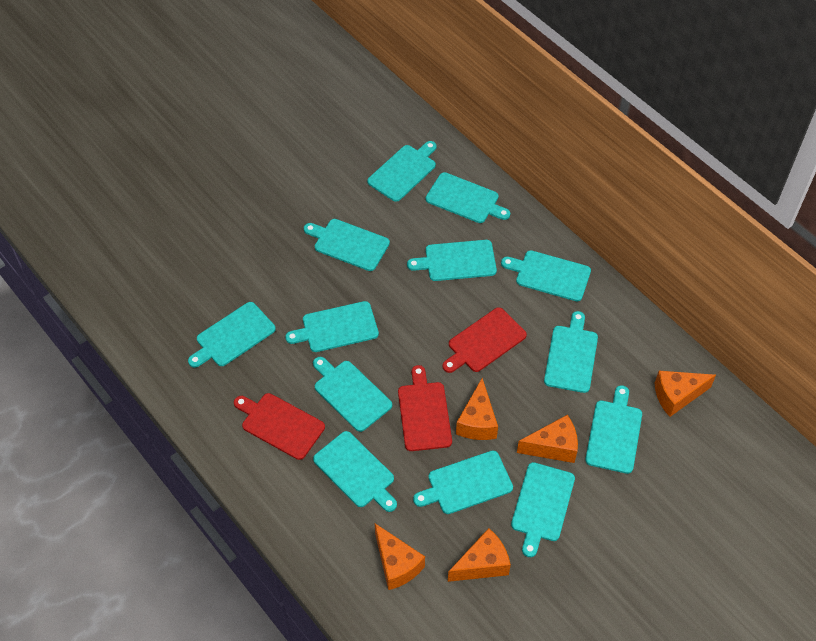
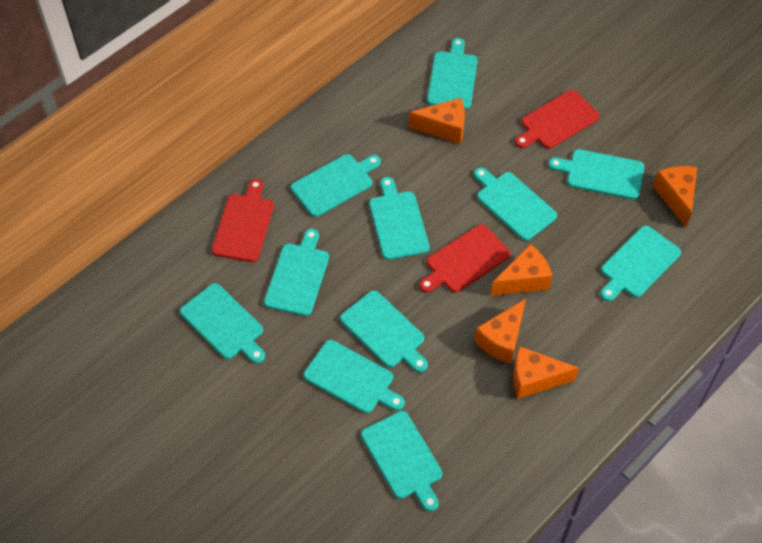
turquoise cutting board: [188,302,276,368] [285,301,379,352] [304,219,390,271] [313,357,392,432] [313,431,397,512] [367,141,437,202] [407,240,497,281] [413,451,513,514] [426,172,510,223] [501,250,591,301] [511,462,575,557] [544,311,598,393] [585,385,642,474] = 13 -> [180,283,265,363] [264,229,329,316] [291,154,381,217] [304,340,405,413] [340,291,428,372] [361,411,443,512] [369,177,430,260] [427,38,478,109] [474,167,557,241] [548,149,644,199] [600,226,681,301] = 11

